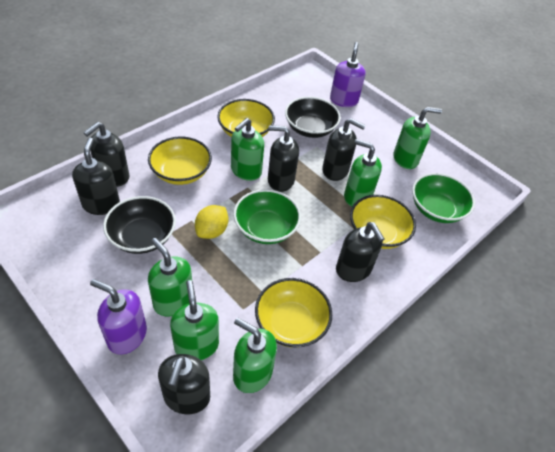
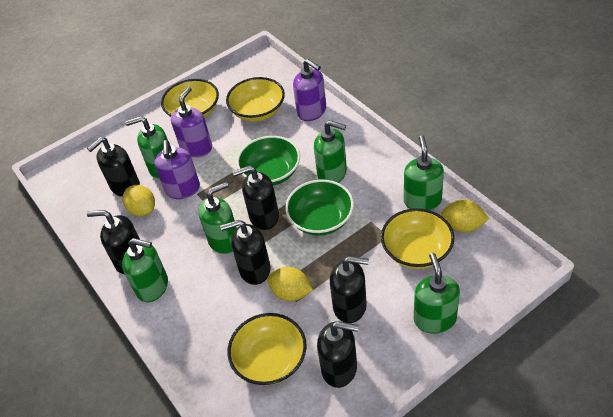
black bowl: [103,196,176,254] [285,97,341,138] = 2 -> none = 0
purple soap dispenser: [90,279,147,354] [330,42,366,107] = 2 -> [154,140,200,199] [171,87,212,158] [293,59,326,121] = 3
yellow lemon: [195,205,228,239] = 1 -> [122,185,155,216] [267,267,313,301] [441,200,489,232] = 3

